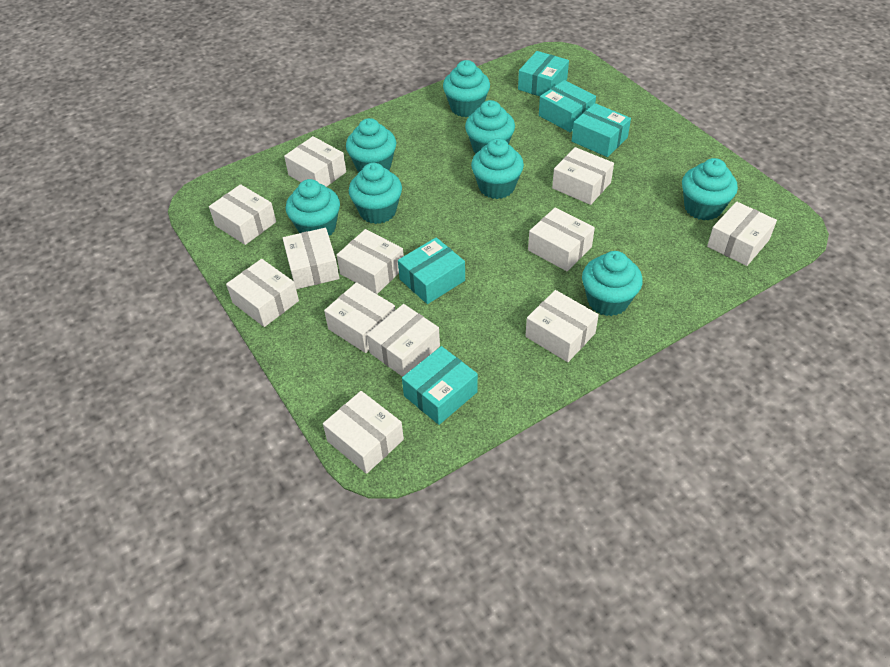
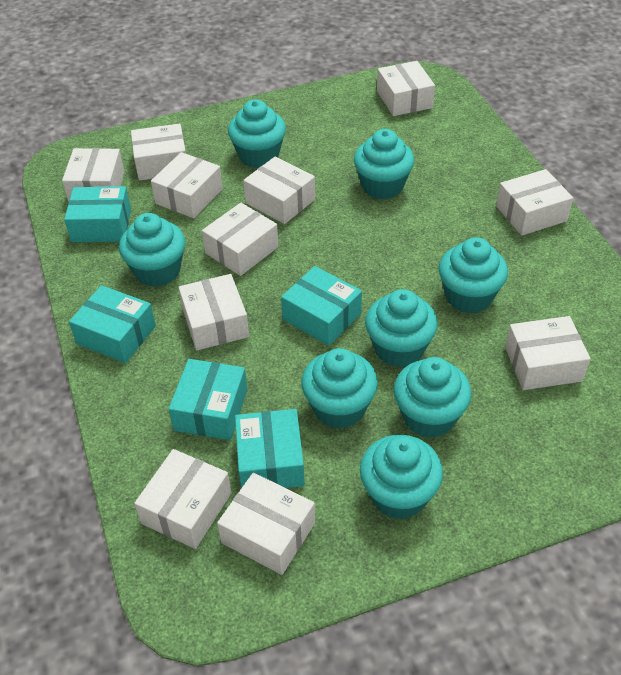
white box: [209,184,276,245] [226,259,299,327] [283,228,340,289] [284,136,346,187] [323,391,404,474] [324,282,395,353] [337,229,404,294] [367,304,440,377] [525,290,599,362] [528,207,595,271] [552,147,614,205] [707,202,777,266] = 12 -> [62,148,125,202] [131,123,186,181] [134,449,231,549] [151,152,223,218] [179,274,249,351] [202,203,279,276] [217,473,315,575] [243,157,315,224] [377,61,435,116] [496,169,573,236] [505,316,590,390] = 11

